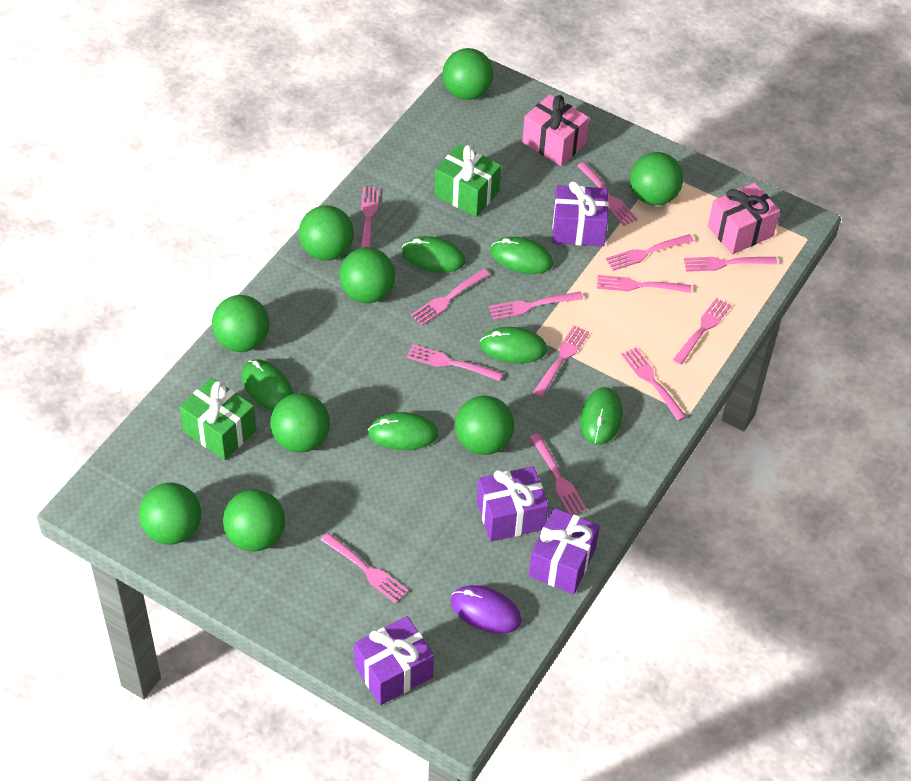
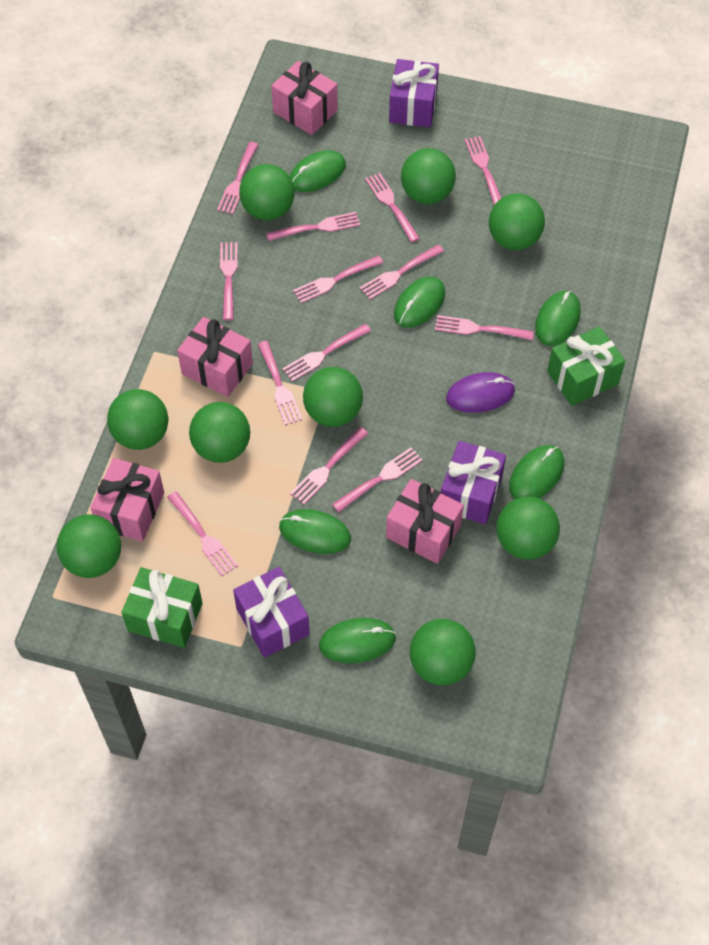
pink gift: [522,94,589,166] [708,183,780,255] = 2 -> [90,458,164,541] [177,317,253,397] [271,61,338,135] [386,479,464,564] = 4
purple gift: [354,616,434,705] [477,466,549,542] [529,508,600,594] [552,181,609,246] = 4 -> [233,567,310,658] [389,59,439,127] [441,441,506,524] = 3

